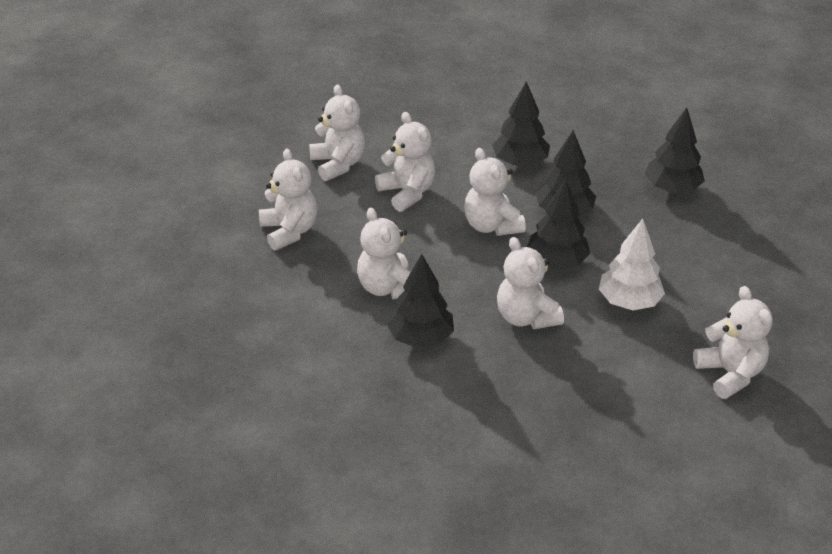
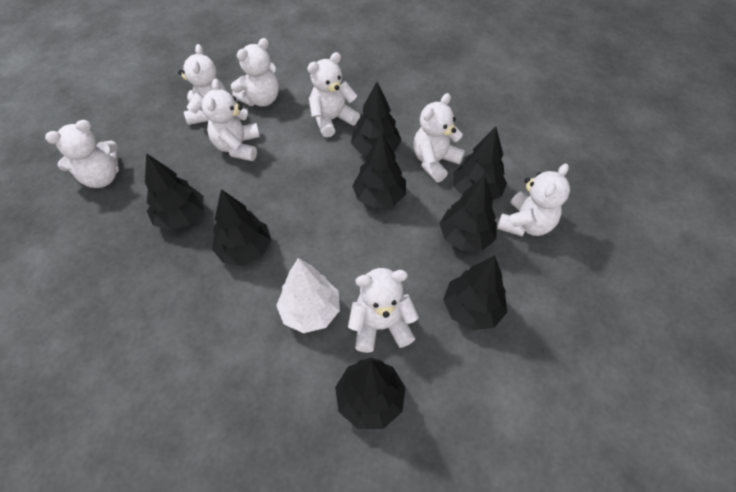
black tree: [387,254,454,348] [492,81,550,166] [527,179,590,269] [536,130,596,216] [645,107,705,193] = 5 -> [145,153,203,231] [212,189,271,266] [335,358,406,429] [351,82,402,155] [352,132,406,208] [439,175,497,251] [443,255,507,330] [453,126,507,200] = 8
white teddy bear: [259,149,318,251] [309,85,365,181] [357,208,411,299] [375,112,435,212] [464,148,526,236] [497,237,564,329] [693,286,773,399] = 7 -> [45,120,119,188] [178,44,226,125] [202,79,260,161] [231,38,279,107] [307,52,360,137] [348,268,419,353] [413,93,465,182] [497,163,570,236] = 8

